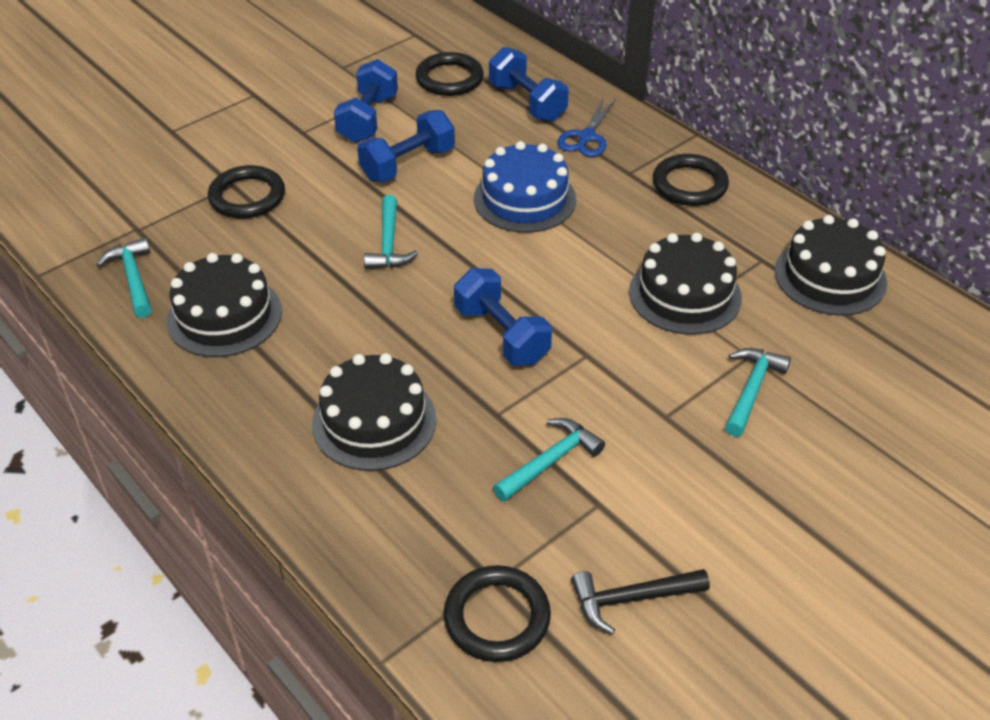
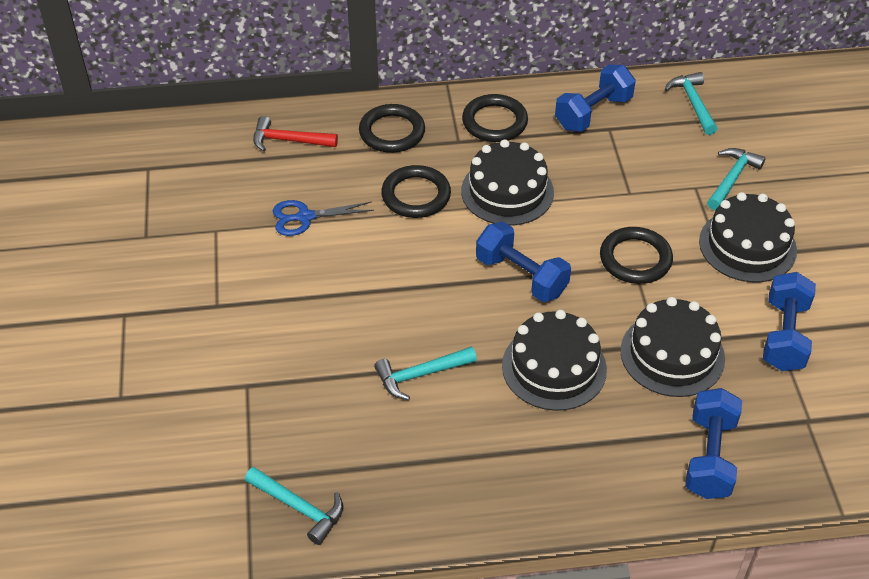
black hammer: [571,569,710,634] = 1 -> none = 0
blue cake: [474,141,576,233] = 1 -> none = 0
red hammer: none = 0 -> [253,116,338,152] = 1

